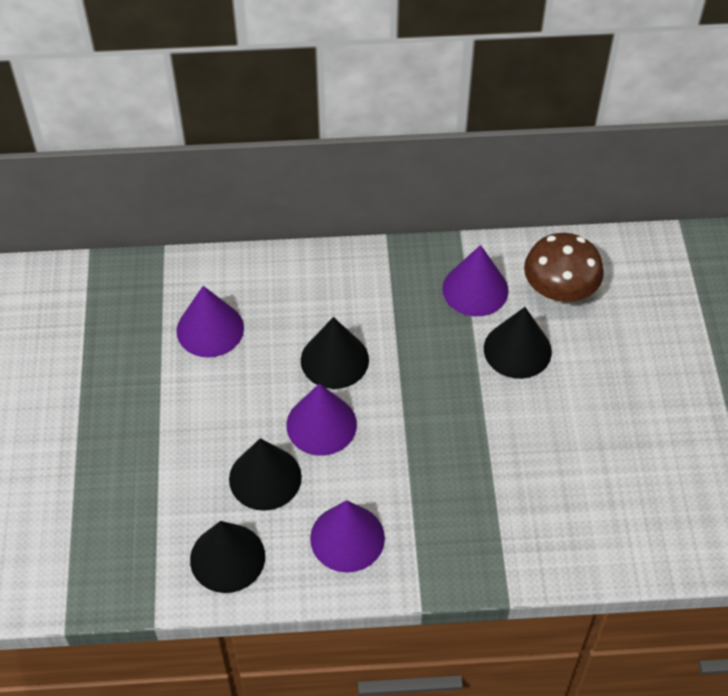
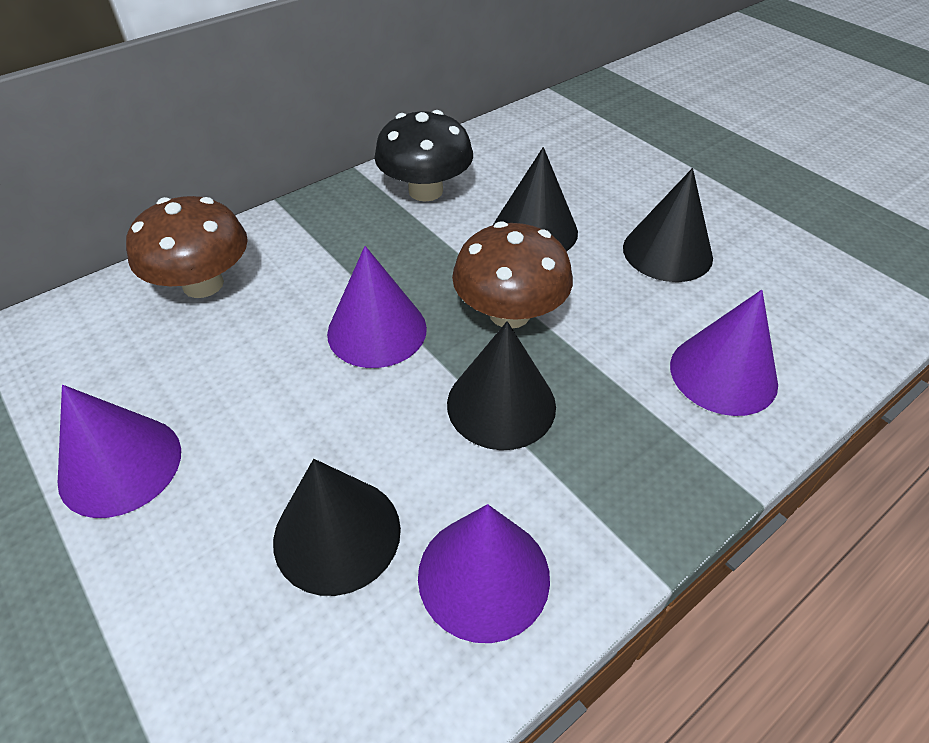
black mushroom: none = 0 -> [374,110,473,202] = 1
brown mushroom: [524,233,604,302] = 1 -> [126,196,248,298] [452,221,573,329] = 2

